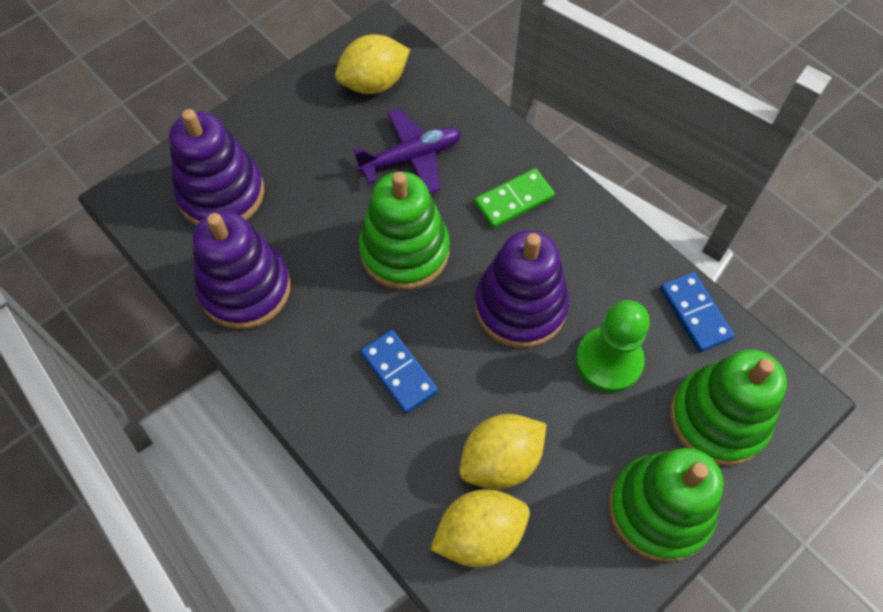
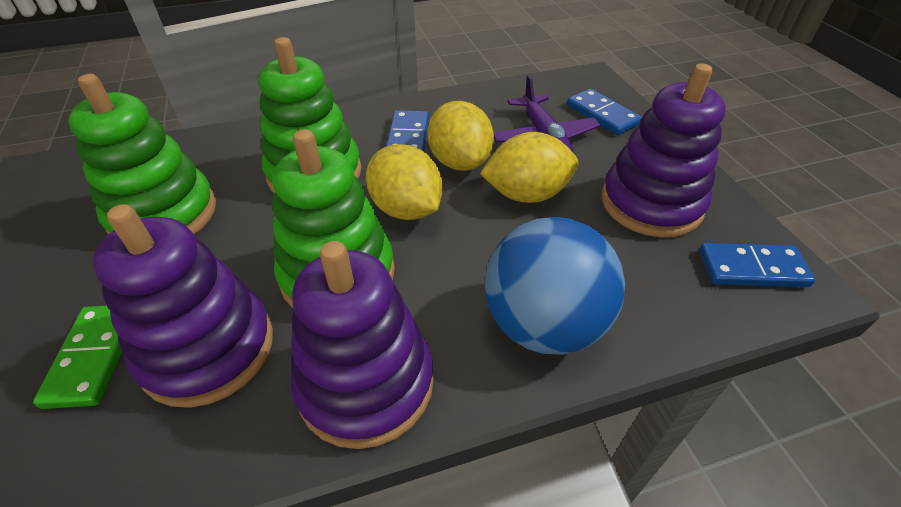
blue ball: none = 0 -> [485,217,625,355] = 1
blue domino: [360,330,438,414] [660,272,735,352] = 2 -> [386,110,429,151] [567,89,642,135] [699,243,815,287] = 3
green pawn: [576,300,650,393] = 1 -> none = 0

